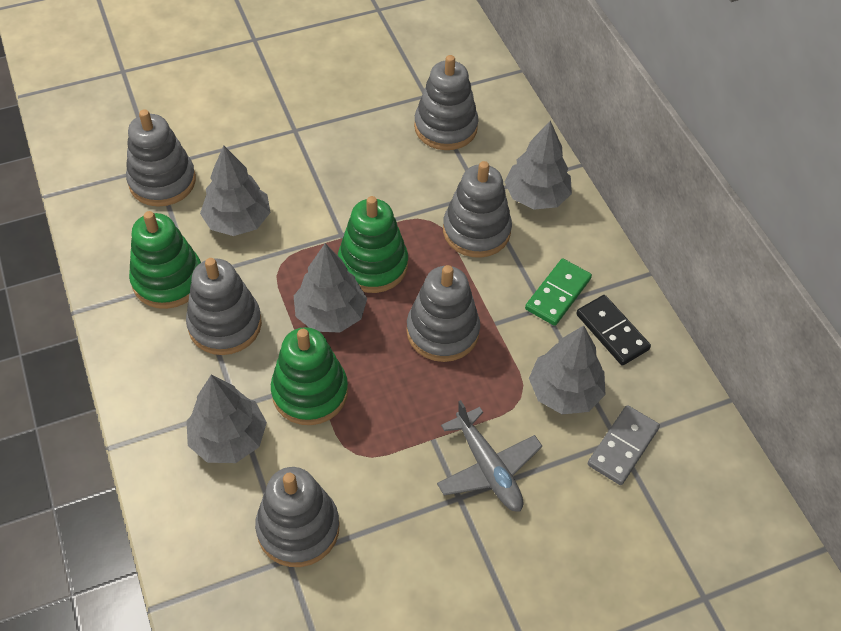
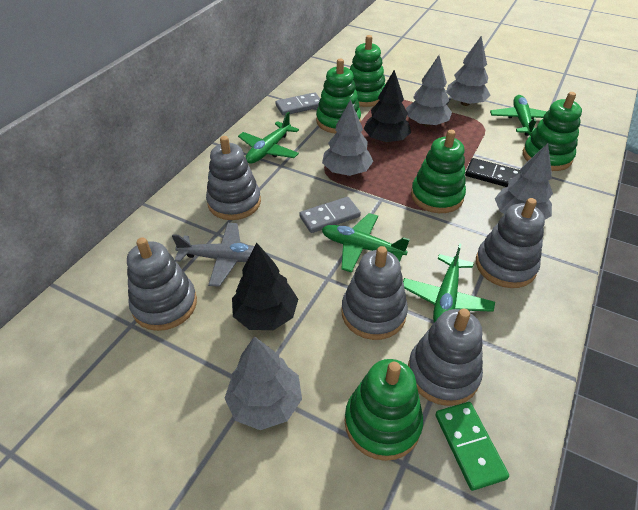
black tree: none = 0 -> [232,243,298,330] [363,70,411,143] = 2
green plane: none = 0 -> [238,112,299,164] [322,213,410,272] [403,243,495,323] [490,95,547,136] = 4
green stacking toy: [129,211,201,309] [271,327,348,425] [338,196,408,293] = 3 -> [316,59,361,134] [345,359,423,461] [350,35,385,107] [411,130,466,213] [523,92,582,171] = 5
grey domino: [588,405,660,485] = 1 -> [276,92,320,116] [299,197,361,233] = 2
grey stacking toy: [126,109,196,207] [186,258,262,355] [255,467,340,567] [406,265,480,362] [414,55,479,150] [443,161,512,258] = 6 -> [127,237,197,331] [206,136,261,220] [341,246,408,340] [408,309,483,406] [476,198,545,288] = 5

